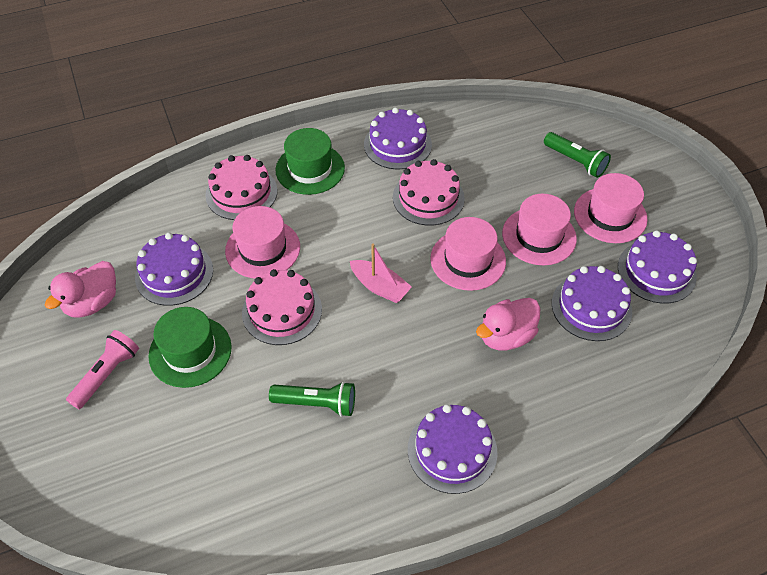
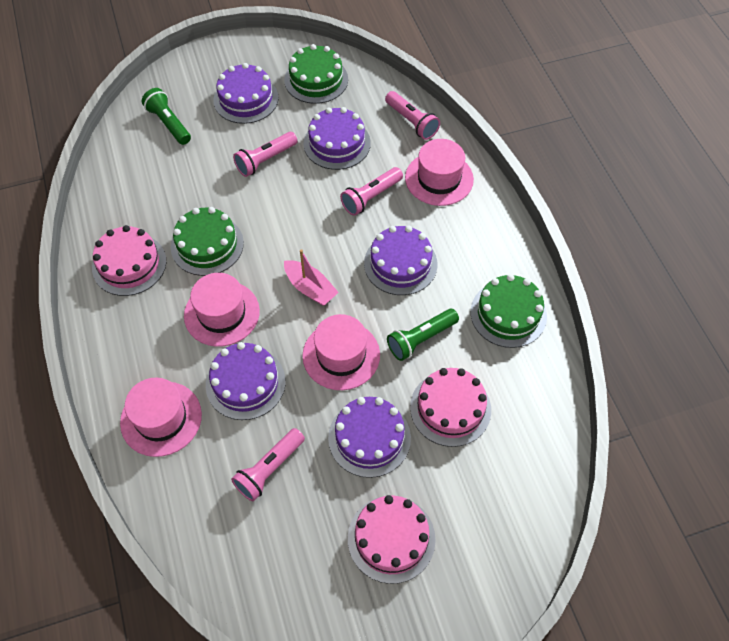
green cake: none = 0 -> [171,207,244,276] [284,44,348,104] [471,274,547,348] = 3
green hat: [148,307,232,388] [275,128,345,195] = 2 -> none = 0
pink duck: [45,261,116,318] [476,298,540,350] = 2 -> none = 0
pink flashlight: [66,330,139,409] = 1 -> [231,428,305,501] [233,132,297,177] [340,167,403,216] [385,91,440,140] = 4

